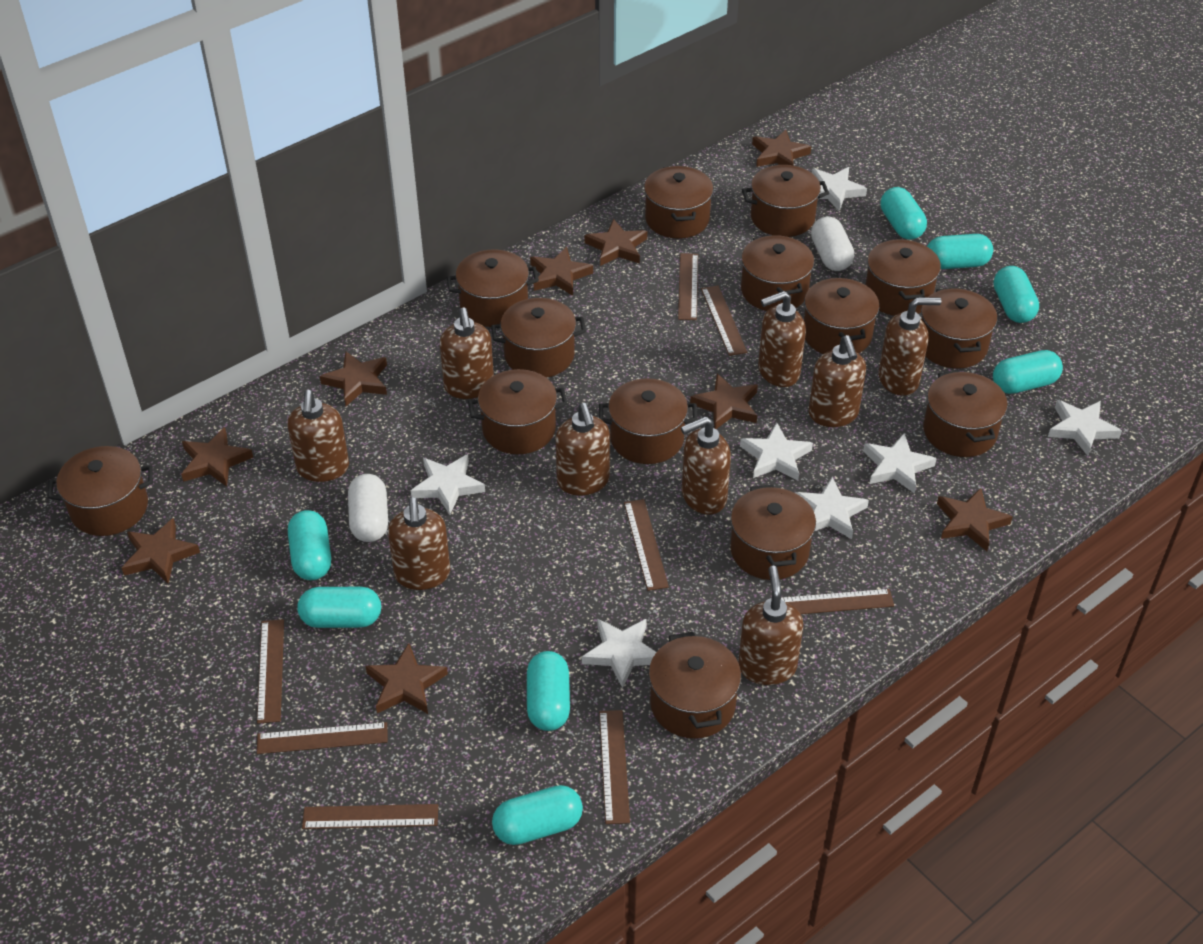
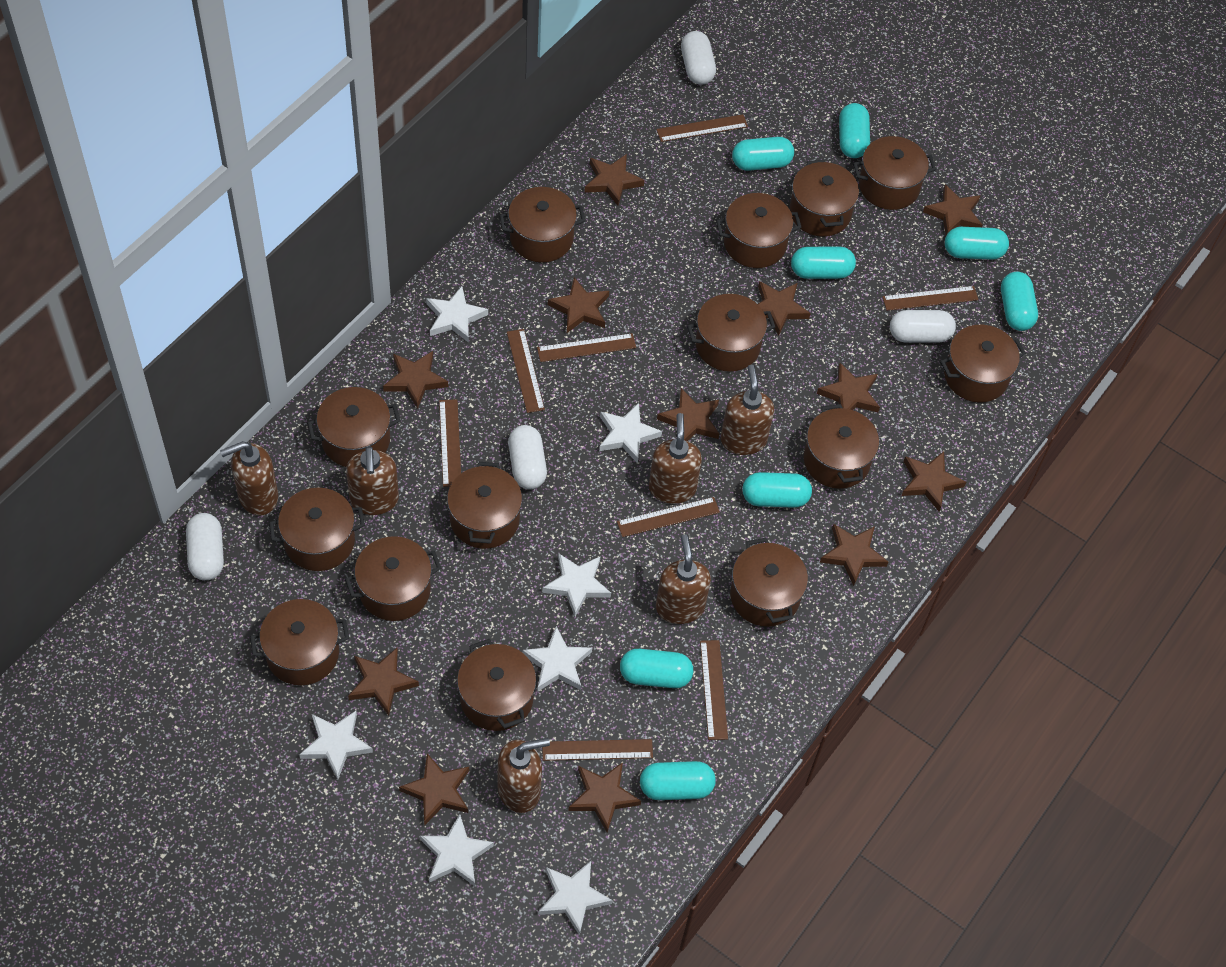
brown soap dispenser: [287,390,349,482] [388,497,450,590] [440,308,494,399] [556,403,610,495] [681,416,731,514] [738,566,803,685] [758,291,806,387] [808,335,866,427] [879,297,941,396] = 9 -> [220,441,278,515] [346,446,399,515] [498,738,550,813] [649,413,702,504] [656,534,711,624] [721,364,774,455] = 6
brown star: [122,518,200,584] [181,427,253,487] [320,352,387,406] [365,643,448,714] [530,247,593,296] [584,219,647,266] [690,374,758,429] [752,130,811,167] [937,488,1013,551] = 9 -> [348,648,419,716] [383,351,448,409] [399,754,469,825] [548,277,609,333] [568,762,641,833] [585,154,644,206] [657,388,719,441] [758,281,811,336] [817,363,880,412] [820,524,888,586] [901,451,966,512] [923,184,983,236] = 12
white capsule: [348,474,388,542] [811,217,854,271] = 2 -> [186,513,224,580] [508,425,547,489] [681,31,716,85] [890,310,956,343] = 4

